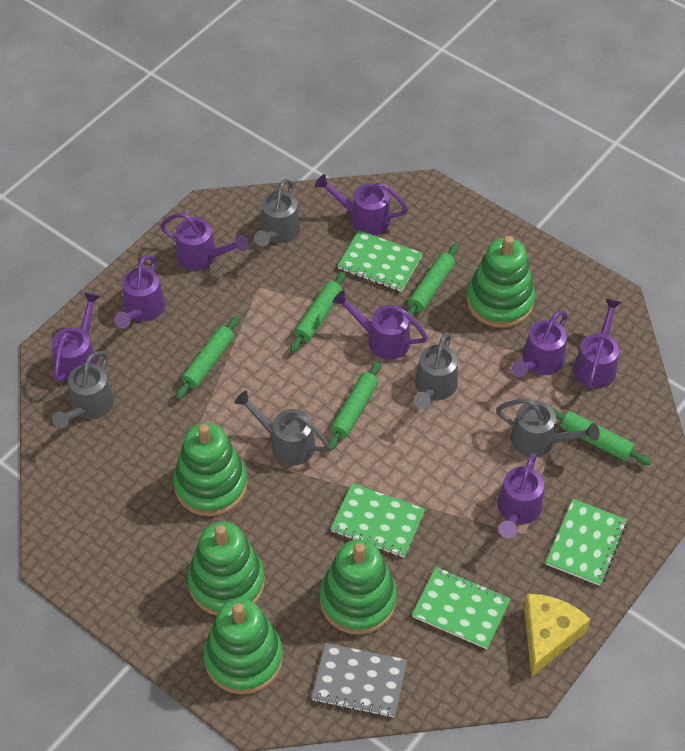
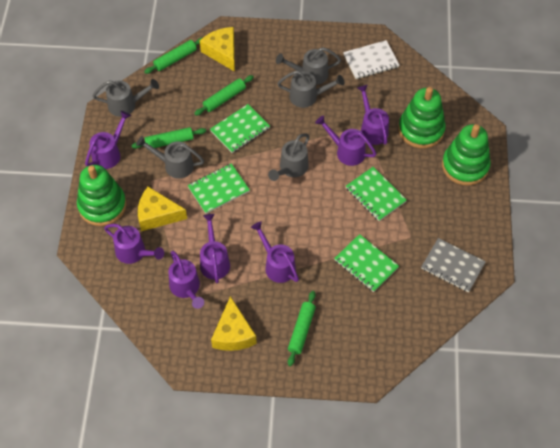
green rolling pin: [176,316,239,399] [290,271,346,353] [328,361,381,451] [407,244,459,321] [551,407,652,465] = 5 -> [131,127,206,149] [144,37,203,74] [194,75,254,116] [288,291,316,366] = 4
green stacking toy: [173,423,248,516] [187,521,265,615] [204,598,283,694] [320,539,397,635] [467,236,535,328] = 5 -> [77,165,126,226] [398,87,446,148] [442,124,491,186] = 3
purple watering can: [52,292,100,382] [114,255,165,328] [160,212,248,270] [315,174,408,235] [333,290,428,359] [497,453,544,538] [511,310,568,377] [574,298,622,389] = 8 -> [85,111,131,169] [104,224,164,264] [168,251,204,309] [200,214,230,283] [251,222,299,283] [315,115,376,166] [357,85,389,145] = 7
white notebook: none = 0 -> [343,40,399,79] = 1
yellow cheese: [524,594,591,677] = 1 -> [138,187,187,231] [200,27,235,72] [211,296,257,351] = 3

